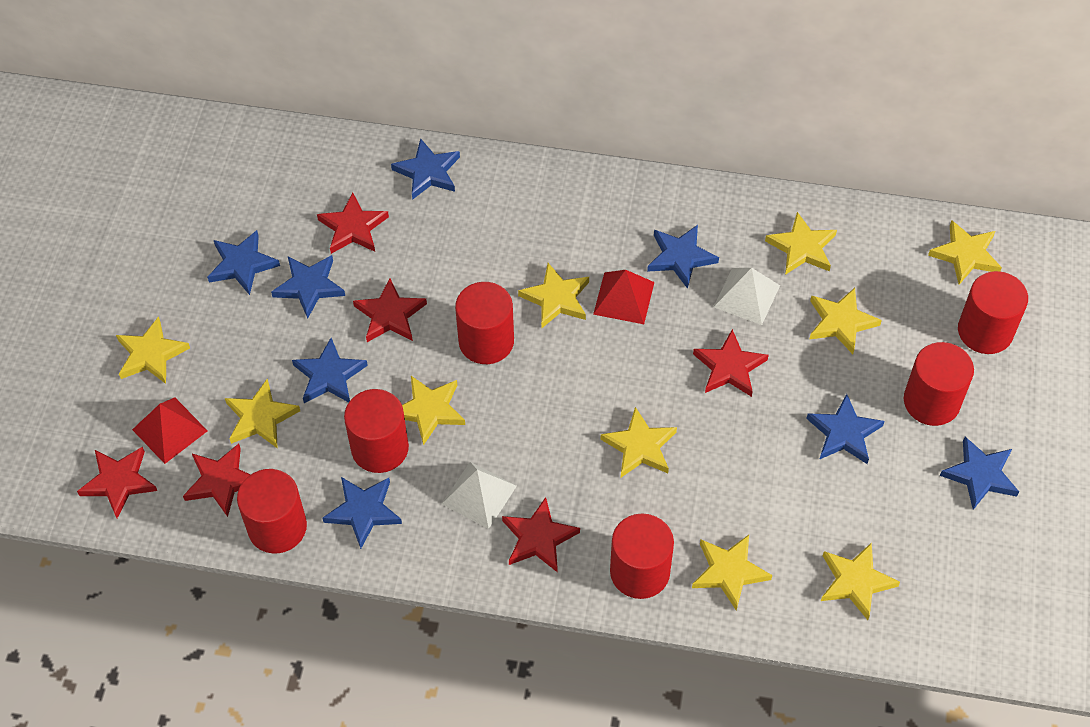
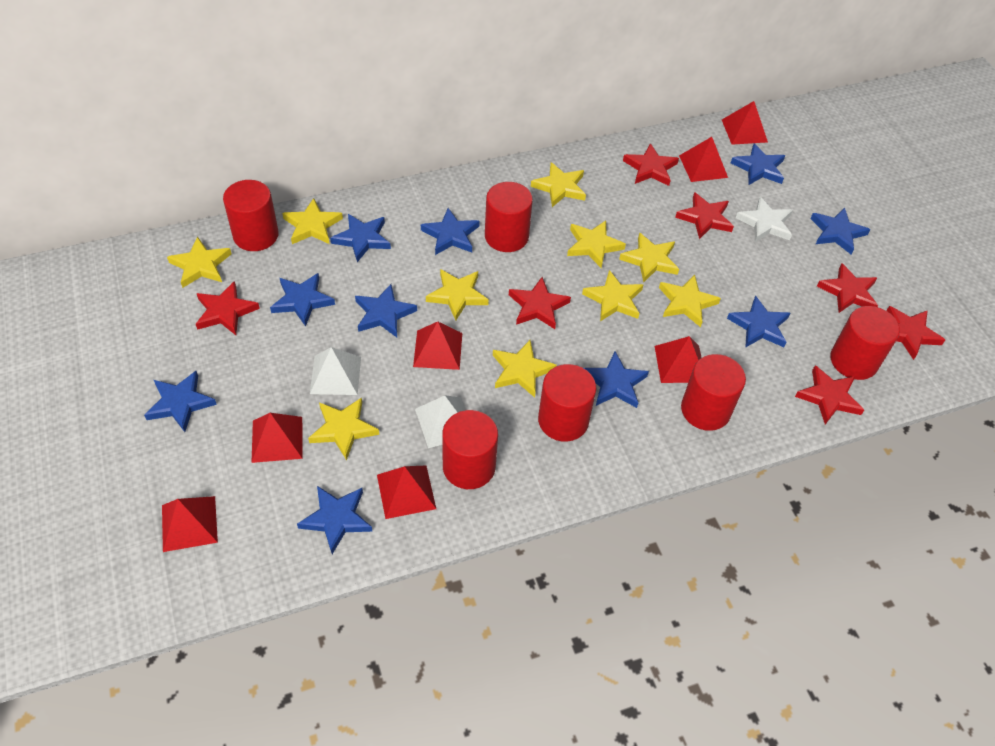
blue star: [207,230,280,295] [271,255,345,319] [292,338,368,403] [322,477,402,549] [391,138,460,200] [647,225,719,289] [806,394,885,464] [940,437,1019,510] = 8 -> [144,371,217,432] [270,273,335,327] [297,486,372,554] [330,214,391,262] [355,284,417,337] [421,208,480,255] [584,351,649,408] [727,296,790,348] [731,143,785,185] [810,208,870,255] = 10
red pyramid: [132,397,208,464] [593,270,655,324] = 2 -> [162,496,218,552] [251,413,302,463] [377,465,436,519] [413,322,462,370] [655,336,702,383] [679,137,728,182] [722,101,768,145] = 7
red star: [77,447,157,518] [183,444,250,517] [317,192,389,254] [353,278,427,342] [502,497,580,573] [693,329,769,397] = 6 -> [196,281,260,335] [509,277,571,329] [623,143,679,186] [675,192,734,239] [795,366,864,424] [817,263,878,313] [887,306,945,360] = 7
white star: none = 0 -> [736,197,793,242] = 1

